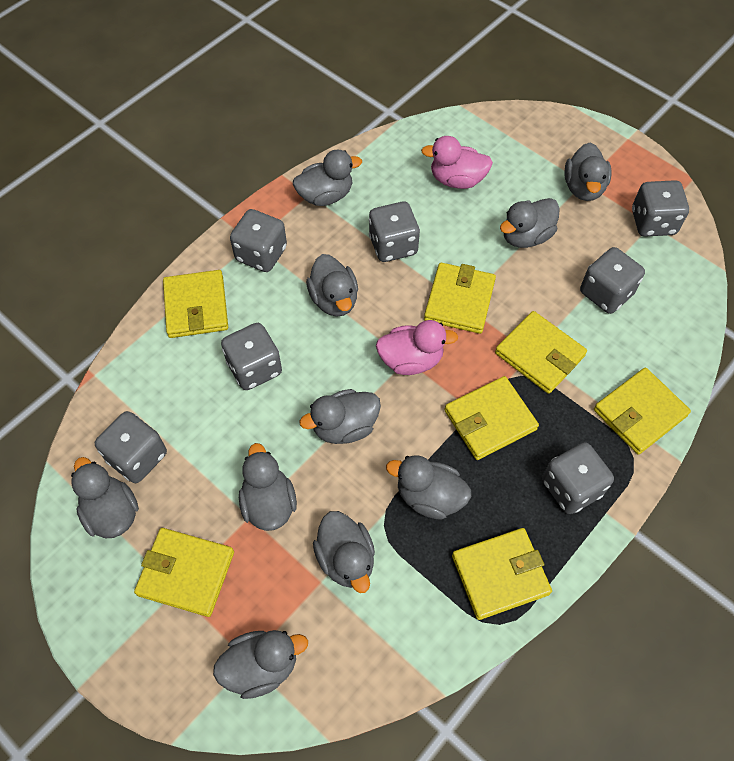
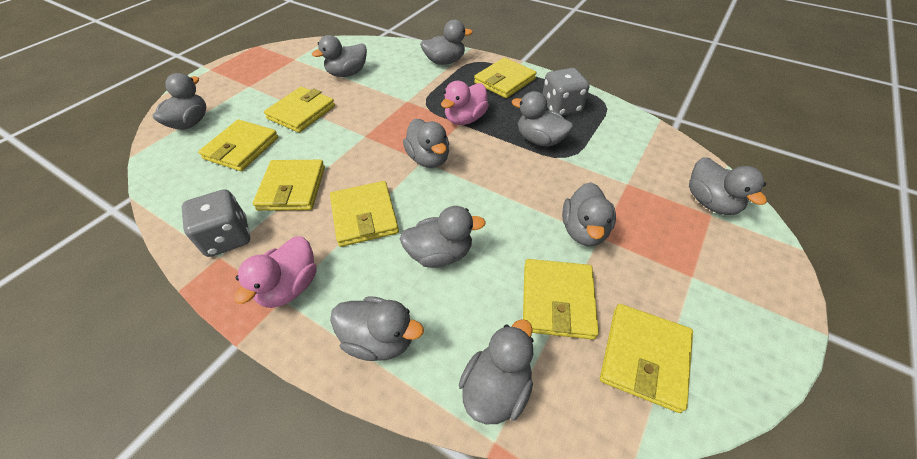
grey dice: [95,411,167,483] [221,323,282,390] [230,209,287,272] [369,201,420,262] [542,442,614,514] [580,247,645,314] [632,180,689,237] = 7 -> [182,189,250,257] [542,68,589,116] = 2

